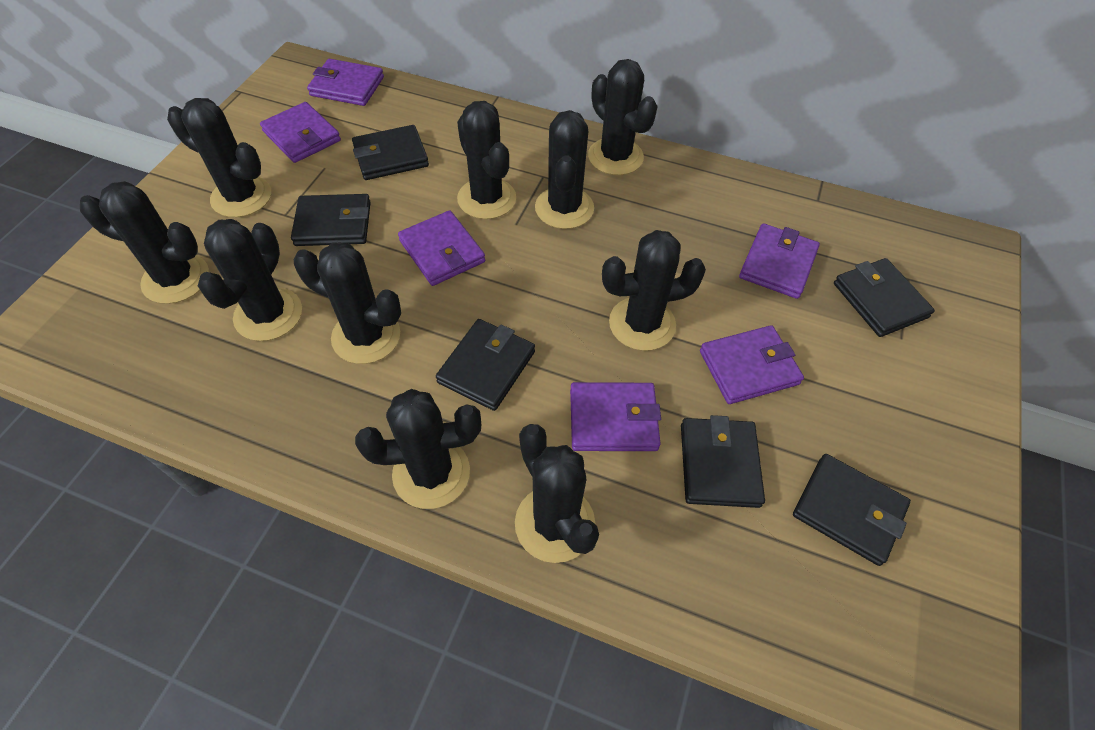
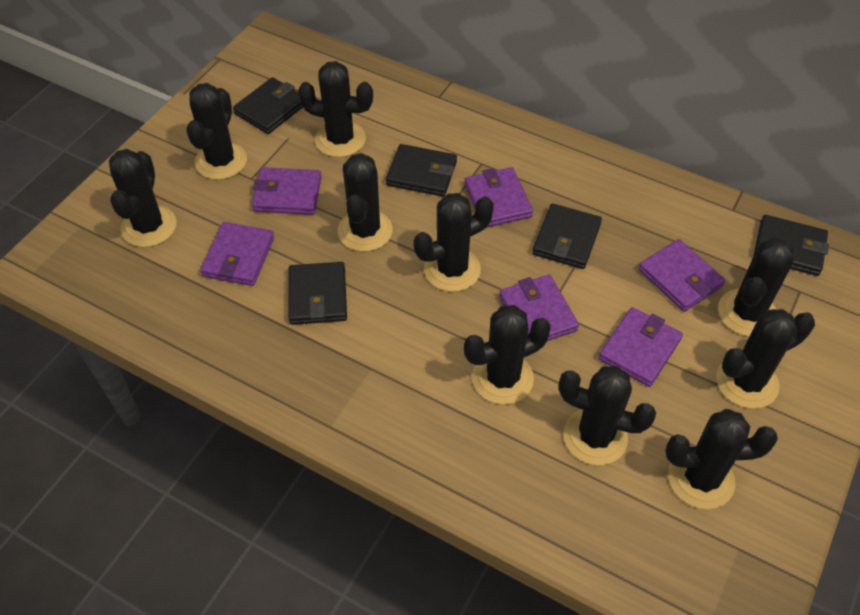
black wallet: [291,194,371,246] [352,125,429,180] [436,319,535,411] [681,415,765,508] [793,454,911,566] [834,258,935,337] = 6 -> [233,77,303,134] [288,262,347,325] [386,144,457,197] [532,203,602,269] [754,215,829,276] = 5

